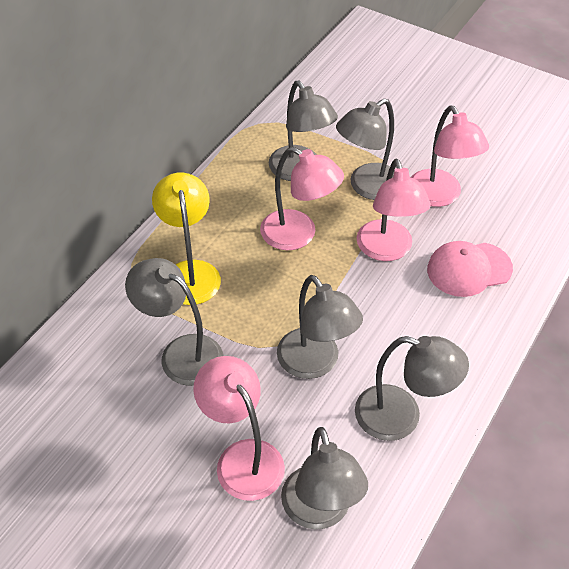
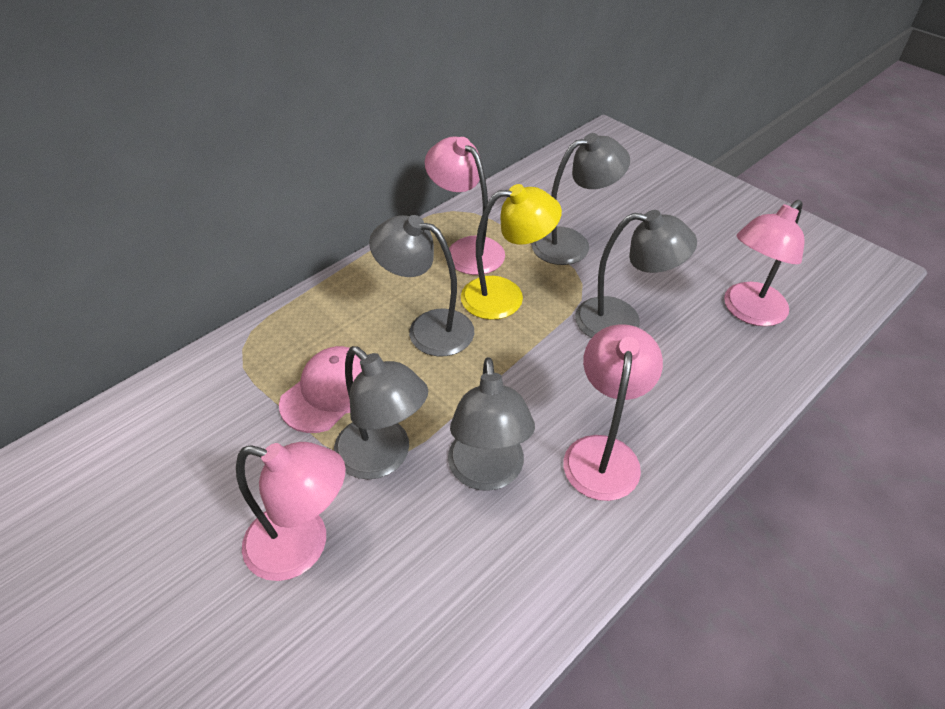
grey lamp: [125,258,224,386] [269,81,338,181] [277,275,363,379] [281,427,368,530] [336,98,394,200] [355,336,469,441] = 6 -> [334,346,428,479] [369,215,474,356] [448,357,535,491] [532,133,630,265] [575,210,697,338] = 5

